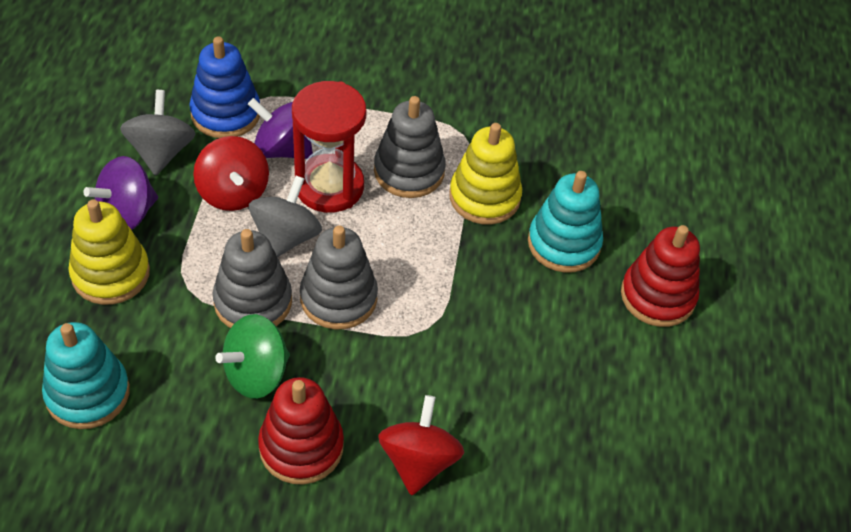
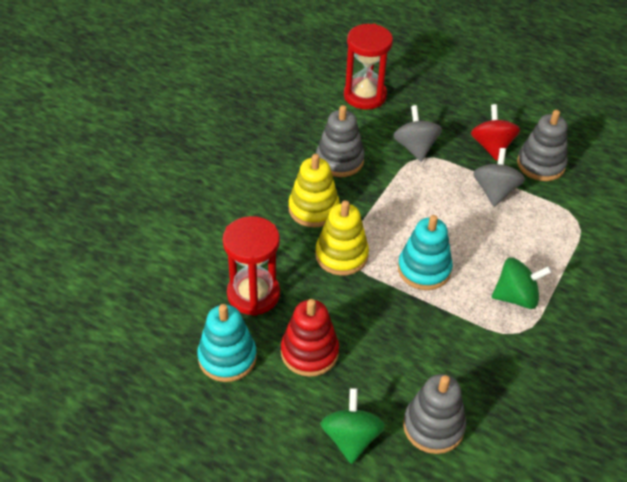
blue stacking toy: [189,36,260,138] = 1 -> none = 0
green spinning top: [215,314,290,399] = 1 -> [320,388,385,464] [492,258,552,309] = 2
purple spinning top: [83,156,158,230] [248,98,313,159] = 2 -> none = 0
red hourglass: [292,81,366,213] = 1 -> [223,216,280,316] [344,24,393,110] = 2
red spinning top: [193,136,269,211] [378,395,464,496] = 2 -> [471,104,520,161] = 1
red stacking toy: [258,377,344,485] [621,225,700,327] = 2 -> [281,299,339,377] = 1

